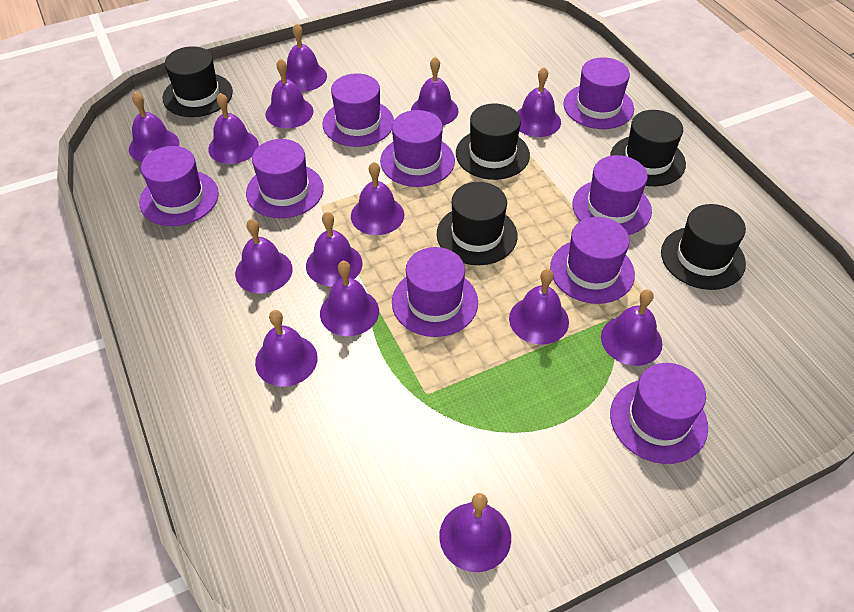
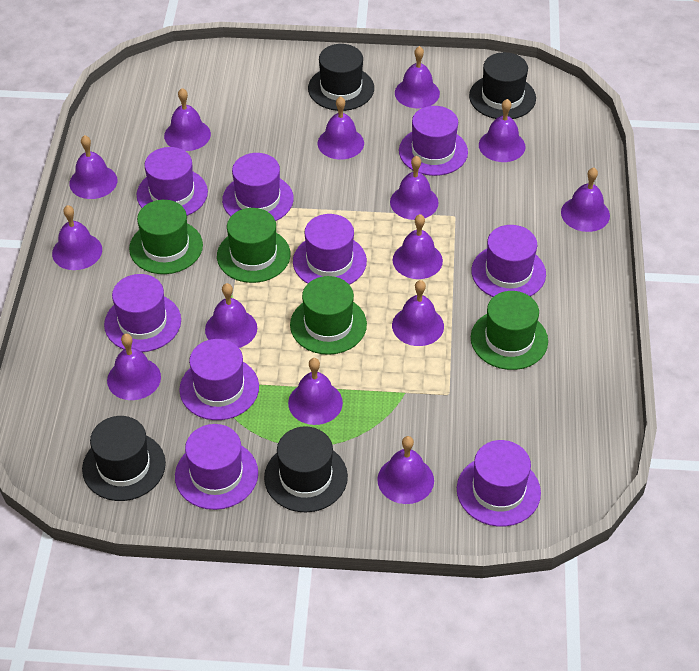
black hat: [162,46,233,117] [437,182,517,265] [456,103,530,180] [610,110,686,186] [661,204,746,290] = 5 -> [82,416,166,501] [264,426,348,512] [308,44,374,111] [469,52,536,119] = 4
green hat: none = 0 -> [129,200,203,274] [217,208,291,283] [290,276,367,355] [471,291,548,370] = 4

